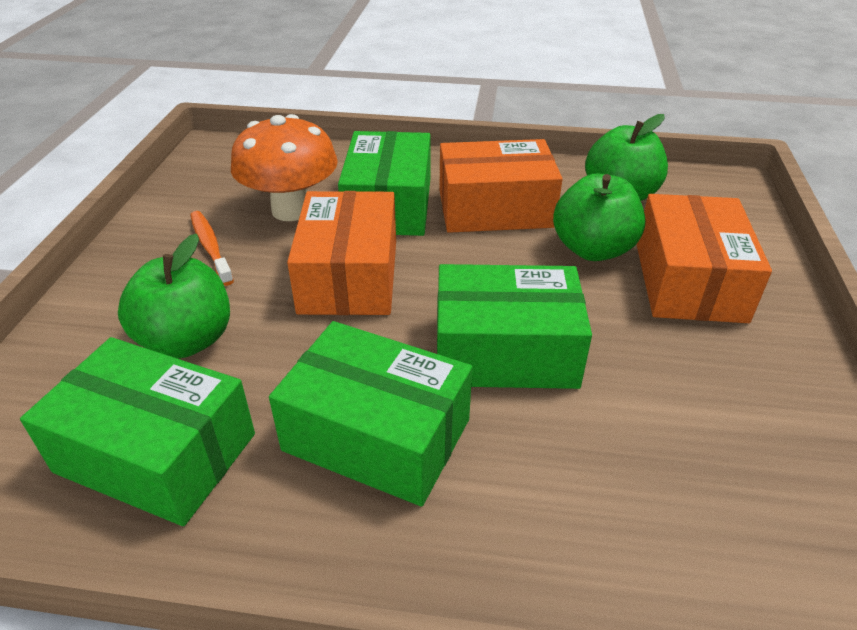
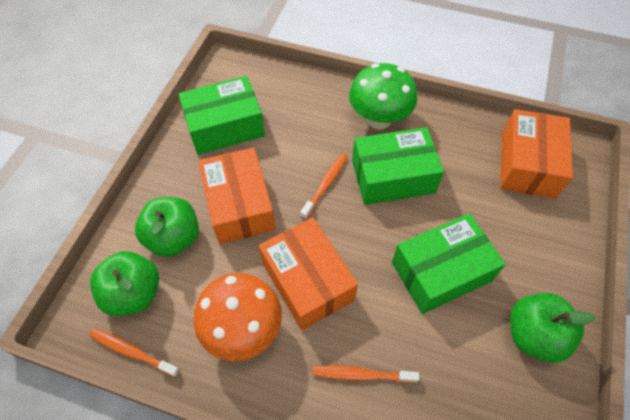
green box: [20,337,255,526] [269,321,472,506] [338,131,430,236] [437,264,592,389] = 4 -> [178,76,265,155] [352,127,444,205] [392,213,506,314] = 3
green mushroom: none = 0 -> [349,63,417,130] = 1
orange toothbrush: [190,211,234,286] = 1 -> [89,328,180,377] [300,153,348,219] [313,365,419,383] = 3

